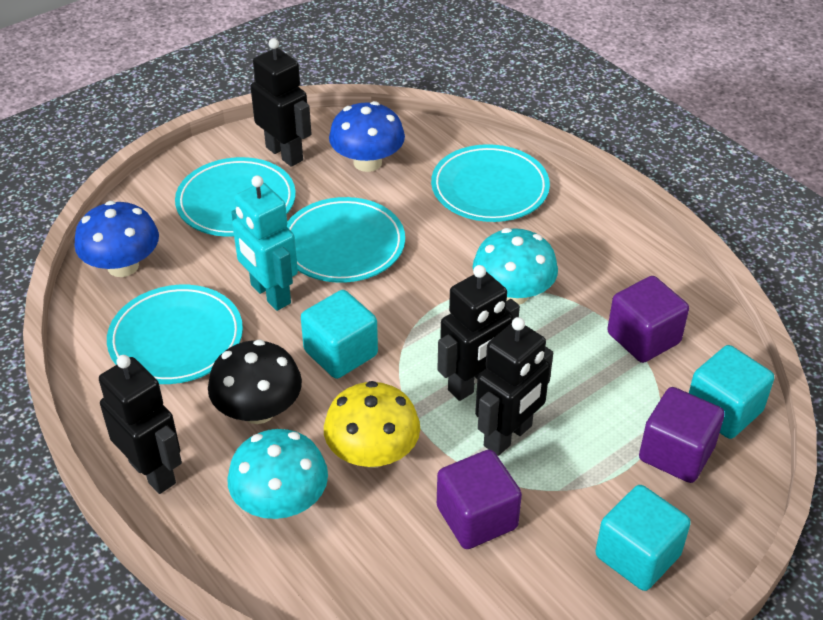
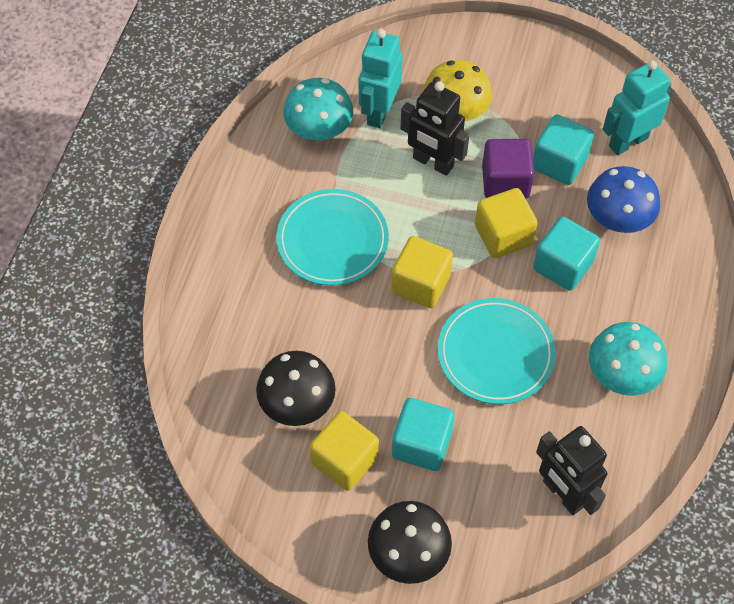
black mushroom: [208,339,302,424] = 1 -> [256,351,336,426] [368,501,452,584] = 2
black robot: [99,355,182,494] [250,38,311,167] [437,265,520,401] [475,317,553,456] = 4 -> [401,81,469,176] [536,426,607,515] = 2
blue mushroom: [74,201,159,277] [329,101,405,172] = 2 -> [587,166,660,233] = 1
purple cube: [437,450,522,549] [607,276,689,363] [639,387,725,483] = 3 -> [482,139,534,199] = 1
turquoise plate: [107,285,243,384] [175,157,296,237] [286,197,405,283] [431,144,550,222] = 4 -> [276,189,389,286] [438,298,556,404] = 2
turquoise robot: [231,175,298,311] = 1 -> [359,29,403,128] [603,60,671,155] = 2
yellow cube: none = 0 -> [310,411,379,491] [391,236,453,308] [475,188,538,258] = 3

